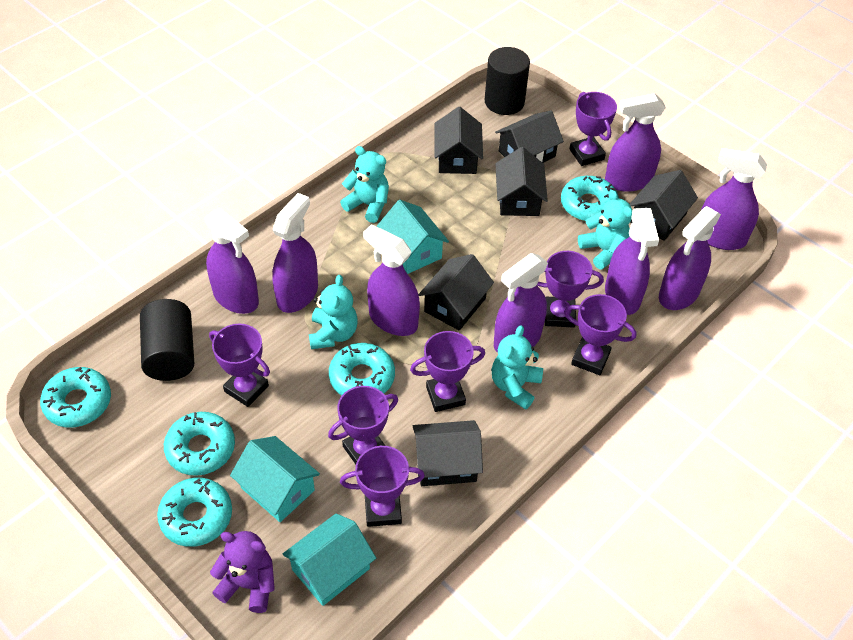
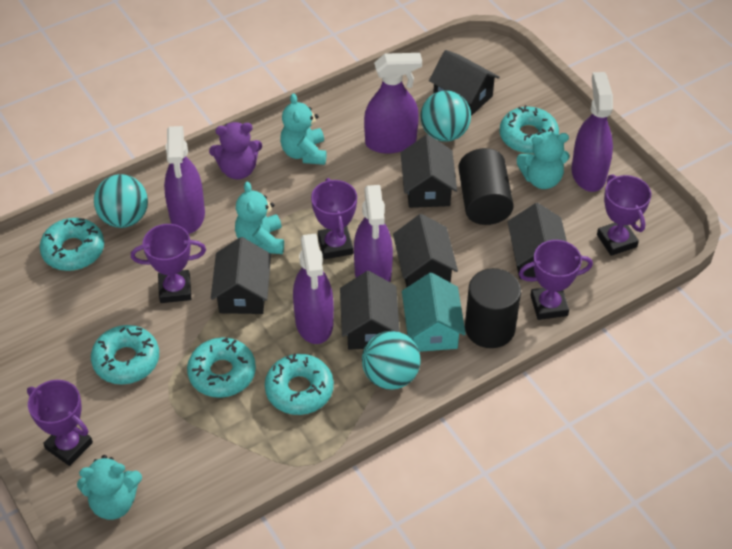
purple spray bottle: [205,208,259,314] [272,193,318,313] [363,224,420,336] [494,253,548,353] [605,93,666,192] [605,208,659,315] [659,206,721,310] [701,148,767,250] = 8 -> [164,126,205,234] [293,233,334,344] [354,185,393,282] [364,53,422,154] [571,72,613,192] = 5
purple trophy: [209,324,270,407] [328,386,398,464] [340,446,425,527] [410,331,485,412] [537,251,604,328] [564,294,636,375] [569,92,617,166] = 7 -> [27,380,93,466] [131,224,206,303] [311,178,357,259] [519,240,593,320] [597,175,651,256] = 5
turquoise ball: none = 0 -> [94,174,148,228] [362,331,420,390] [421,91,471,142] = 3
turquoise house: [230,436,320,522] [283,513,376,606] [377,200,449,274] = 3 -> [402,273,466,352] = 1

